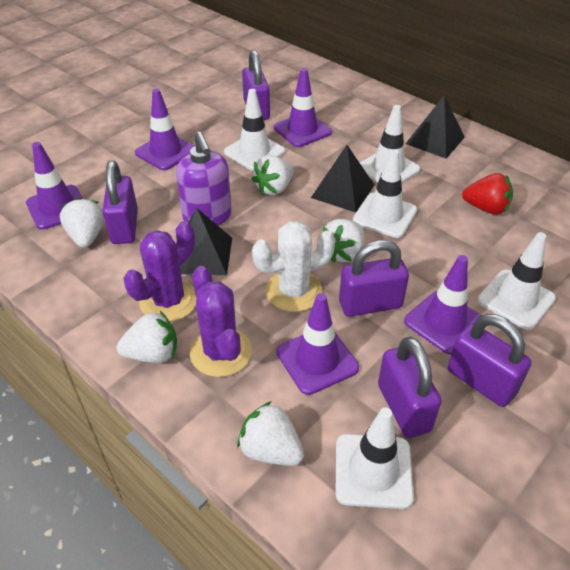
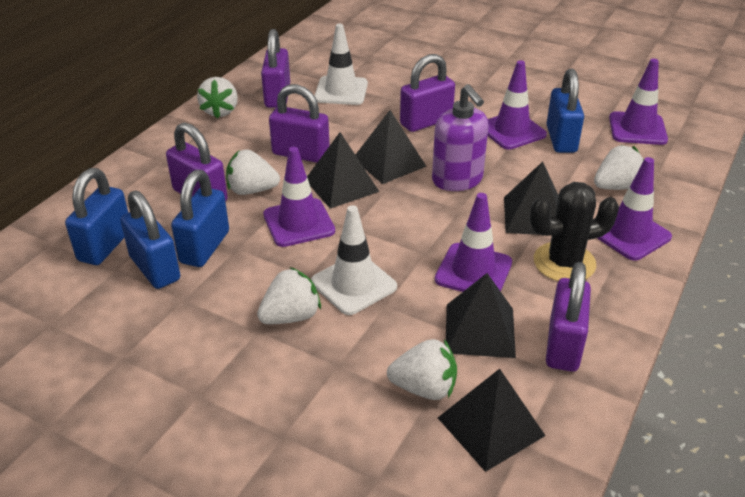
black cactus: none = 0 -> [530,182,619,281] = 1
black pyramid: [180,208,232,275] [311,145,374,212] [406,95,465,159] = 3 -> [307,132,379,209] [356,110,427,184] [438,369,545,472] [446,273,516,358] [504,162,558,236] = 5
blue padlock: none = 0 -> [65,168,128,265] [120,191,180,289] [171,170,229,267] [546,69,584,153] = 4
purple cactus: [124,221,197,322] [190,266,252,377] = 2 -> none = 0
red strawberry: [462,173,513,215] = 1 -> none = 0
white cactus: [252,221,336,312] = 1 -> none = 0
white traffic cone: [224,89,285,171] [335,407,414,509] [353,150,417,238] [360,105,420,183] [478,232,556,330] = 5 -> [311,205,397,315] [314,24,368,105] = 2

